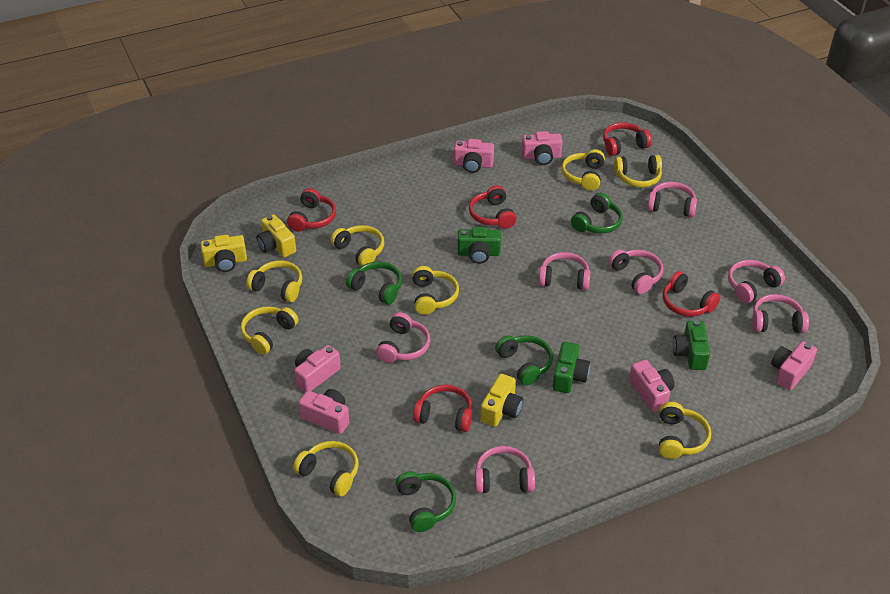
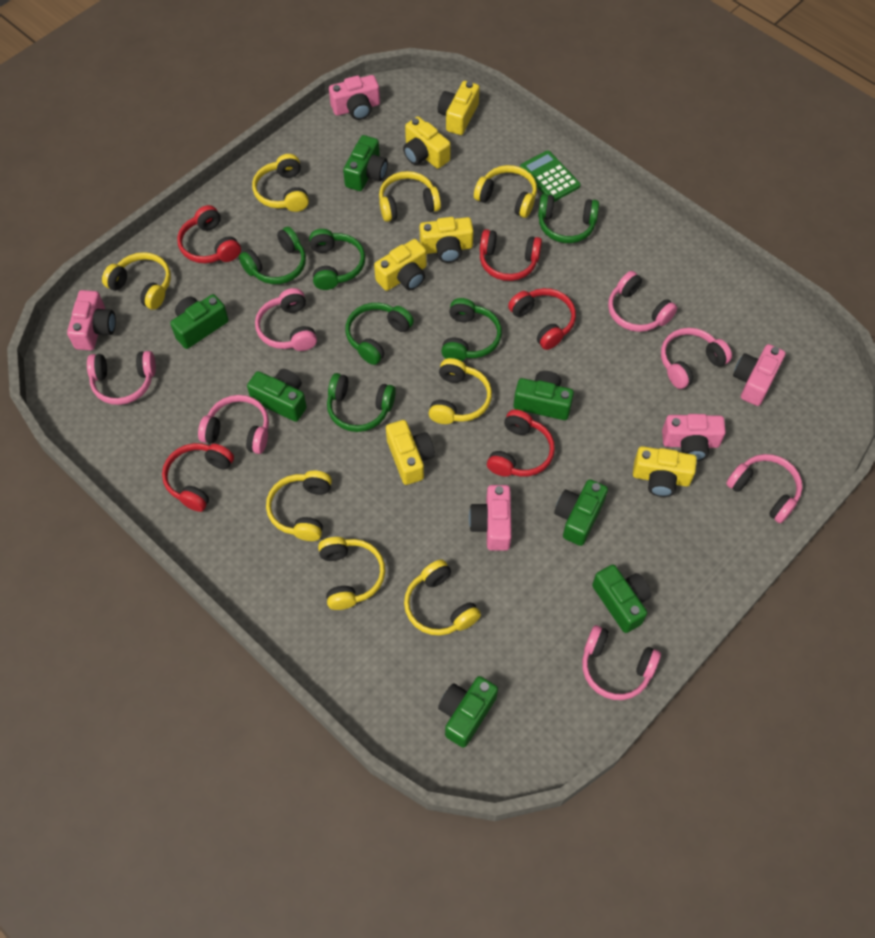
green calculator: none = 0 -> [520,150,581,202] = 1
green camera: [458,227,501,264] [553,342,590,393] [673,320,710,370] = 3 -> [170,294,229,349] [247,369,307,422] [343,135,388,191] [438,676,498,748] [514,371,574,420] [554,479,608,546] [592,564,651,633] = 7
green headphones: [346,261,402,305] [396,471,456,532] [495,335,553,386] [571,193,623,233] = 4 -> [239,227,306,284] [309,229,365,290] [327,373,396,432] [345,303,414,365] [441,298,502,361] [538,194,599,243] = 6
pink camera: [294,345,341,392] [298,389,349,434] [454,139,494,173] [522,131,563,165] [629,360,675,412] [771,341,817,390] = 6 -> [67,290,116,351] [329,75,380,120] [469,485,512,551] [662,414,726,461] [733,344,786,406] = 5
yellow camera: [201,235,247,272] [256,214,296,257] [480,374,523,427] = 3 -> [374,239,427,291] [386,420,435,485] [403,116,451,169] [420,217,473,263] [438,81,480,135] [633,446,697,497] = 6

